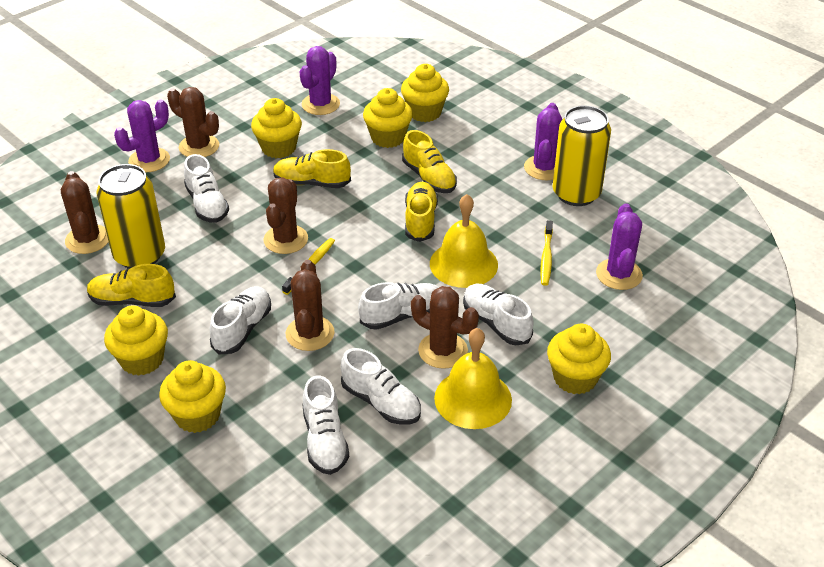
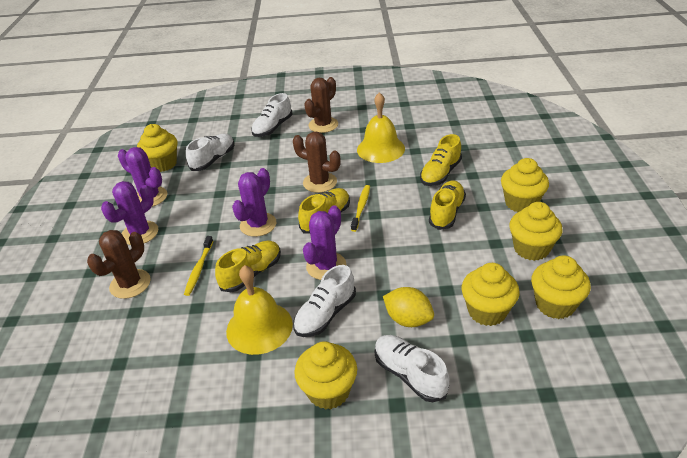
brown cactus: [61,171,109,254] [167,87,219,157] [263,177,308,254] [286,260,335,351] [411,286,479,369] = 5 -> [87,230,151,299] [293,132,341,193] [304,77,338,133] = 3
white shoe: [184,154,229,223] [210,286,271,354] [302,375,349,475] [341,348,421,425] [358,282,439,330] [463,284,534,346] = 6 -> [186,134,234,171] [251,93,292,137] [293,265,356,337] [375,335,449,402] = 4
yellow can: [97,164,165,269] [553,105,611,206] = 2 -> none = 0
yellow lemon: none = 0 -> [383,287,434,327] = 1

